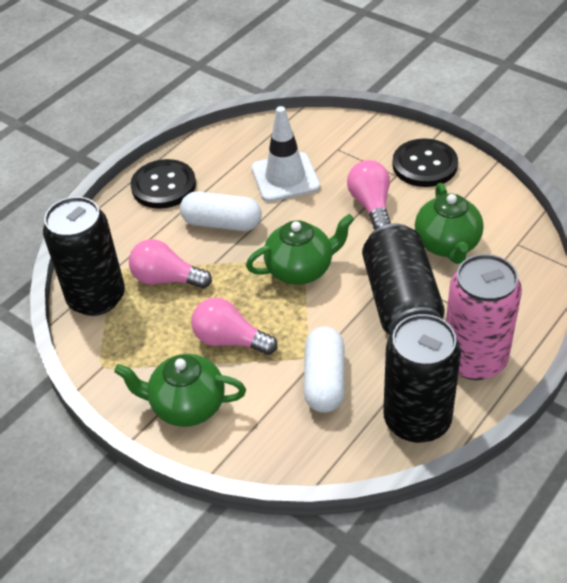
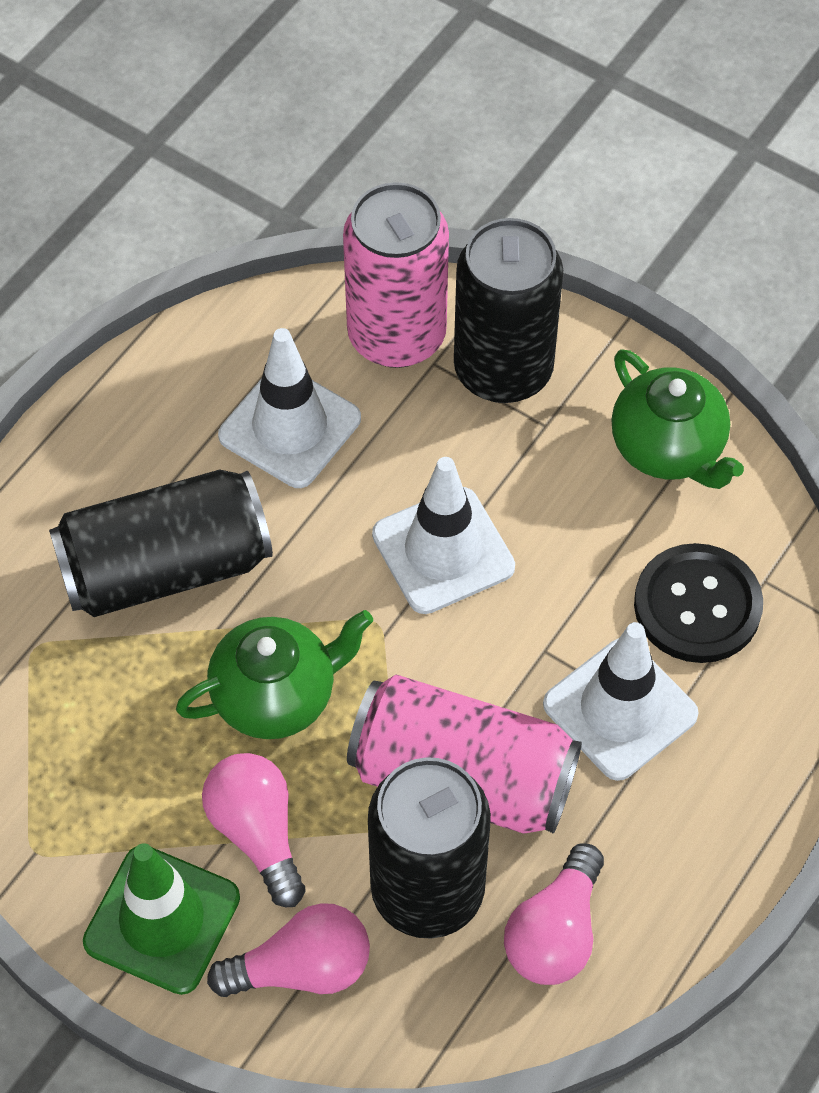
black button: [131,159,196,209] [392,138,458,187] = 2 -> [634,543,763,663] = 1
green teapot: [114,354,246,427] [246,214,354,285] [415,183,484,264] = 3 -> [176,610,373,739] [611,349,744,489] = 2
green traffic cone: none = 0 -> [83,843,240,995] = 1
pink can: [446,254,522,380] = 1 -> [343,182,449,368] [347,674,582,834] = 2
white capsule: [180,192,262,231] [304,326,345,413] = 2 -> none = 0
white traffic cone: [252,106,320,202] = 1 -> [218,328,361,488] [372,457,515,614] [543,622,699,781] = 3

